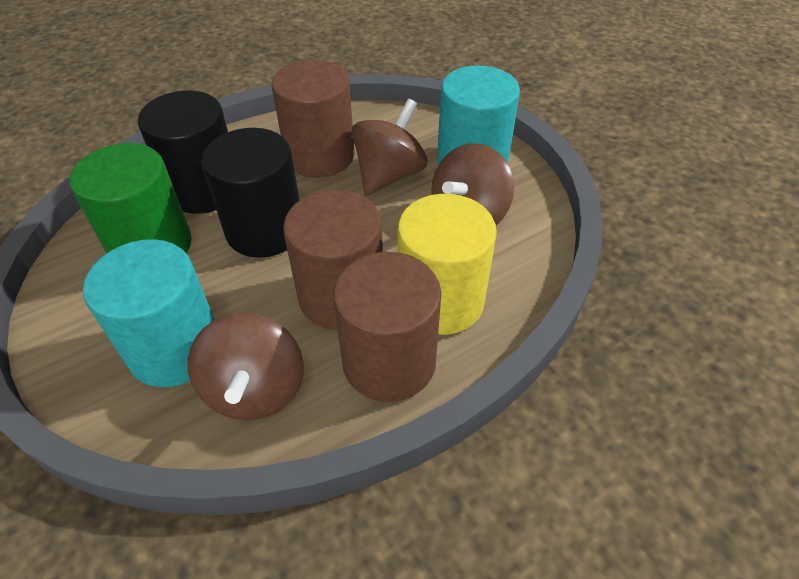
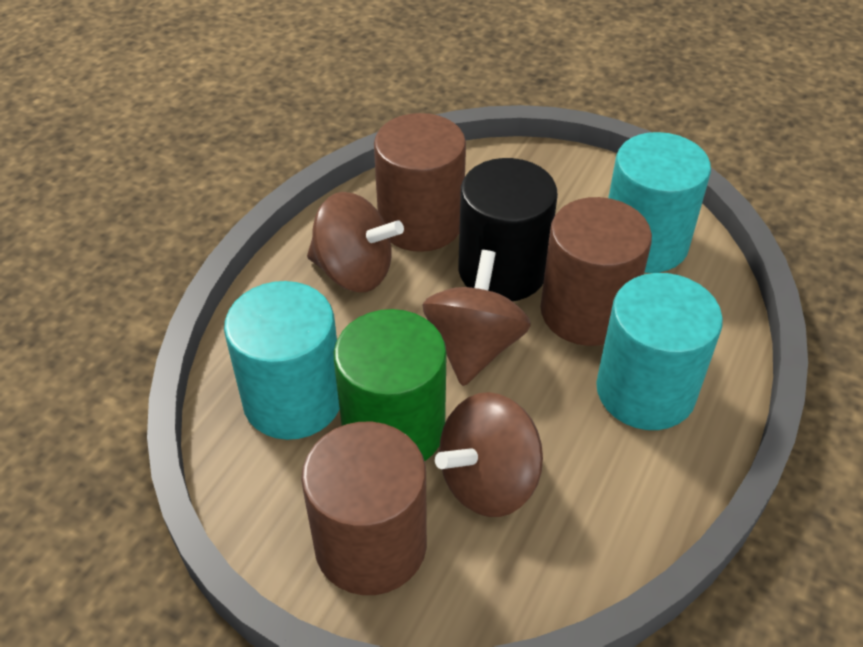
black cylinder: [138,90,228,214] [202,128,300,258] = 2 -> [458,158,558,301] = 1
turquoise cylinder: [83,239,215,387] [437,66,520,165] = 2 -> [224,281,340,440] [596,273,723,430] [608,132,711,273] = 3
yellow cylinder: [398,194,497,335] = 1 -> none = 0

